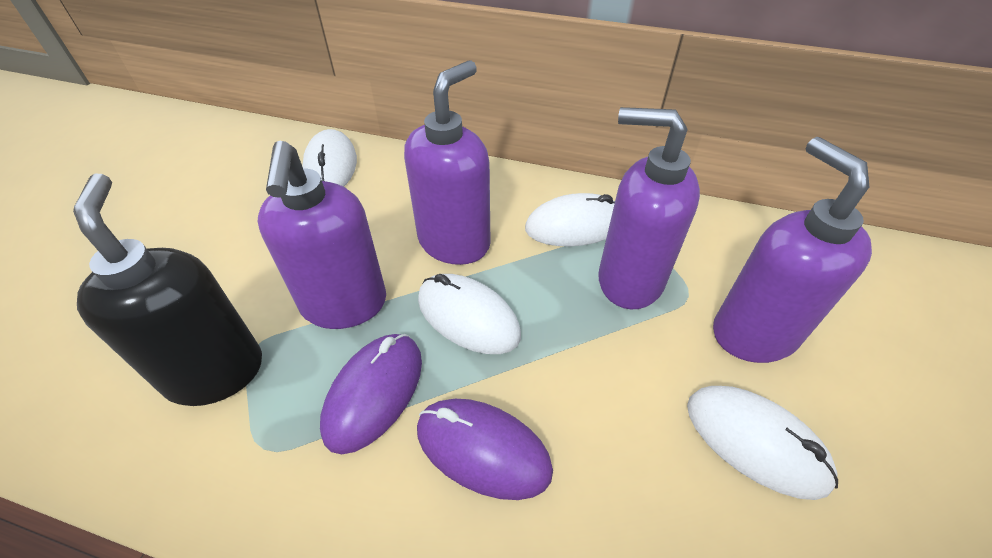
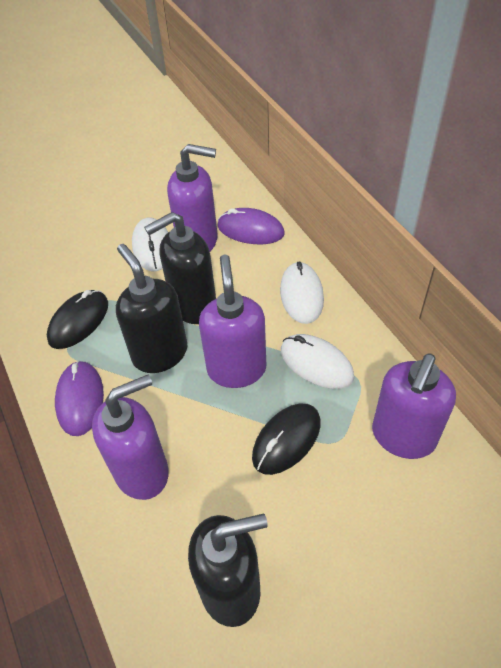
black mouse: none = 0 -> [47,290,108,349] [252,404,321,475] = 2
black soap dispenser: [73,173,262,406] = 1 -> [116,244,188,373] [144,212,216,324] [188,513,268,627] = 3
white mouse: [302,129,357,187] [418,274,521,354] [525,193,615,246] [687,386,838,500] = 4 -> [132,218,168,271] [280,262,324,324] [281,334,354,389] = 3

